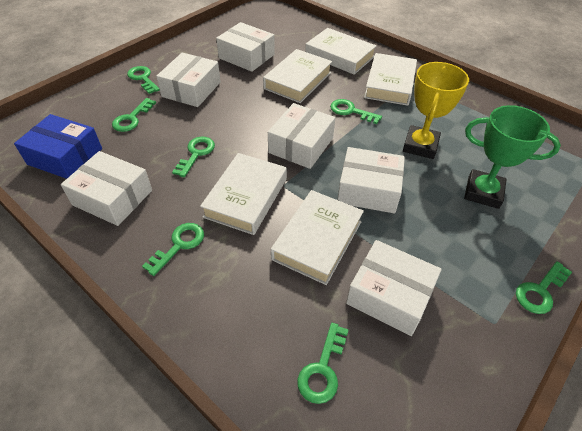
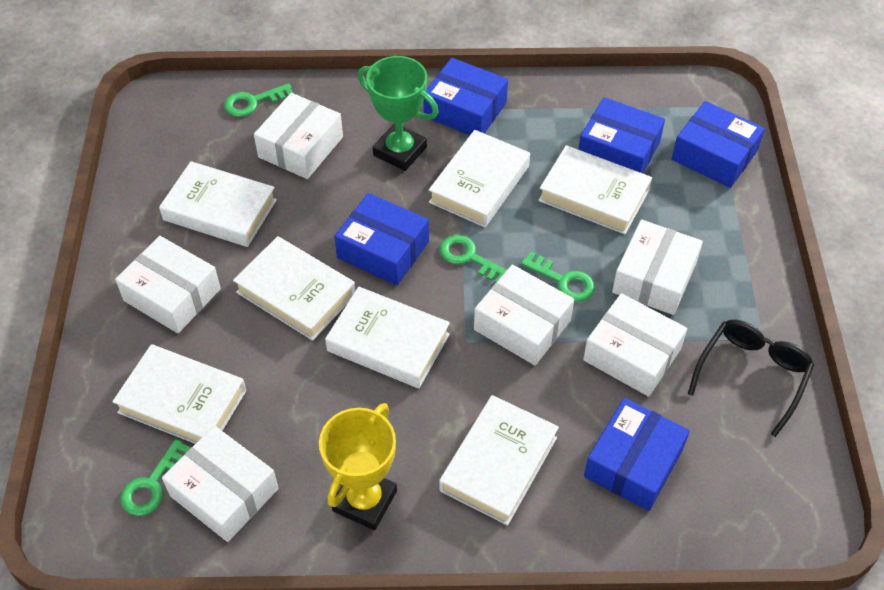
black glasses: none = 0 -> [688,320,814,437] = 1
blue box: [14,114,102,179] = 1 -> [334,193,429,285] [424,58,508,135] [578,97,665,173] [584,398,690,511] [672,101,765,188] = 5
green key: [112,98,156,132] [127,66,160,94] [142,223,204,276] [172,137,215,178] [297,323,349,404] [330,99,382,124] [516,261,572,314] = 7 -> [120,439,191,516] [224,83,293,117] [440,235,507,283] [521,251,595,302] = 4
white book: [200,153,287,235] [263,49,332,103] [271,190,364,285] [305,28,376,75] [364,53,417,106] = 5 -> [112,344,246,444] [159,161,277,247] [233,236,356,341] [325,287,450,388] [429,130,530,227] [439,395,559,526] [538,145,652,234] = 7

